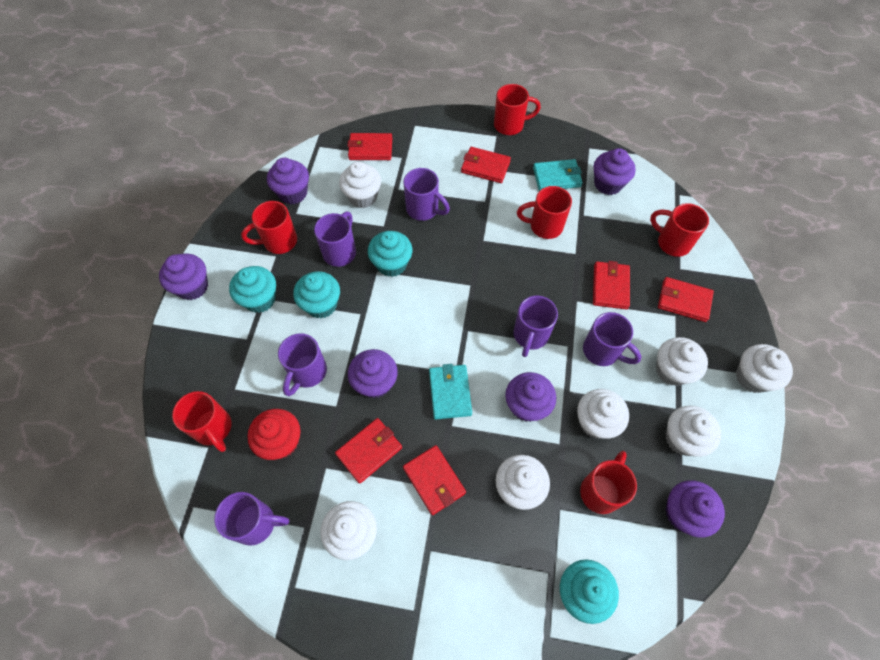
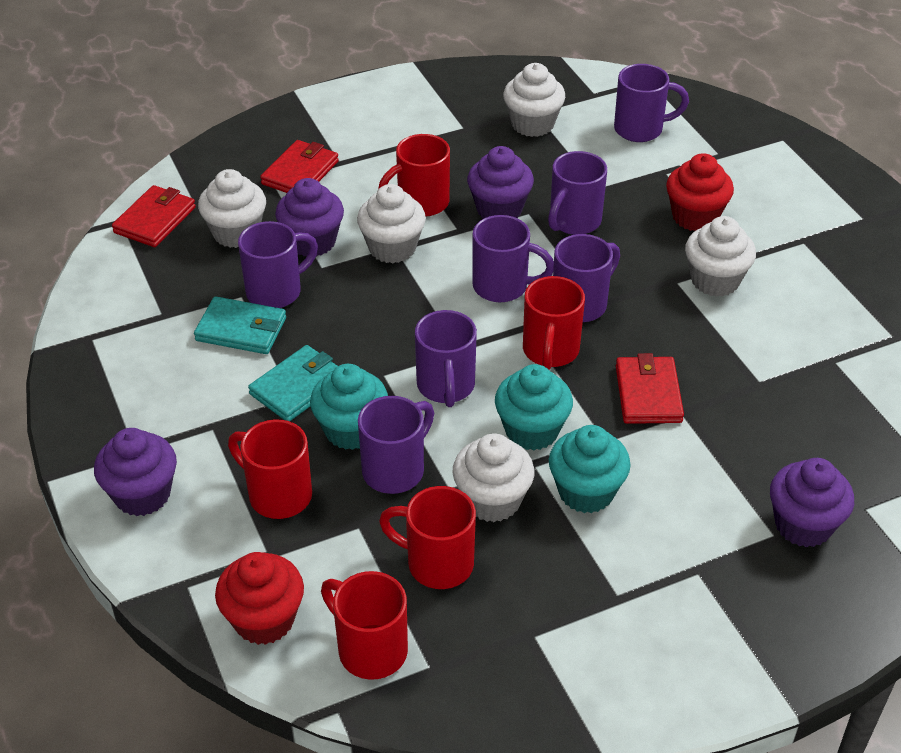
purple cupcake: [159,253,208,300] [267,158,309,204] [348,349,398,398] [505,372,556,422] [594,148,636,195] [666,480,725,538] = 6 -> [94,428,177,516] [275,178,344,256] [467,146,534,218] [770,458,854,547] = 4
purple mug: [214,492,289,546] [278,333,327,396] [314,211,356,267] [403,168,450,221] [513,296,558,357] [583,312,641,366] = 6 -> [238,221,318,308] [358,396,434,494] [415,310,477,407] [472,215,554,302] [548,151,607,235] [553,234,620,322] [614,64,689,142] = 7
red cupcake: [248,409,300,460] = 1 -> [215,552,304,645] [666,153,734,231] = 2
red mug: [172,391,232,452] [241,201,297,254] [494,84,541,135] [517,186,572,239] [580,451,637,514] [650,203,709,257] = 6 -> [228,419,312,519] [321,571,408,680] [378,134,450,217] [379,486,476,589] [523,276,585,370] = 5
red wallet: [335,418,402,484] [347,133,392,160] [403,445,466,515] [461,147,511,183] [593,261,630,310] [658,277,714,322] = 6 -> [112,185,196,247] [260,140,339,193] [616,353,684,424] = 3
turquoise cupcake: [229,266,276,313] [293,271,340,318] [368,231,412,277] [560,560,619,624] = 4 -> [310,364,388,450] [495,364,573,451] [549,425,631,513] = 3
white cupcake: [320,501,377,560] [339,162,381,208] [496,455,550,510] [577,389,629,439] [656,337,708,386] [666,406,721,457] [736,344,793,393] = 7 -> [198,169,266,248] [357,184,426,263] [452,433,534,522] [503,63,565,137] [685,216,756,297] = 5

